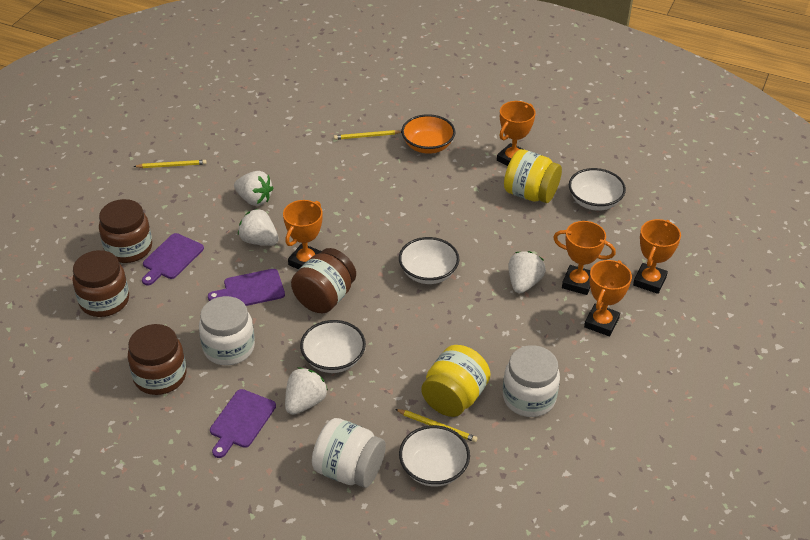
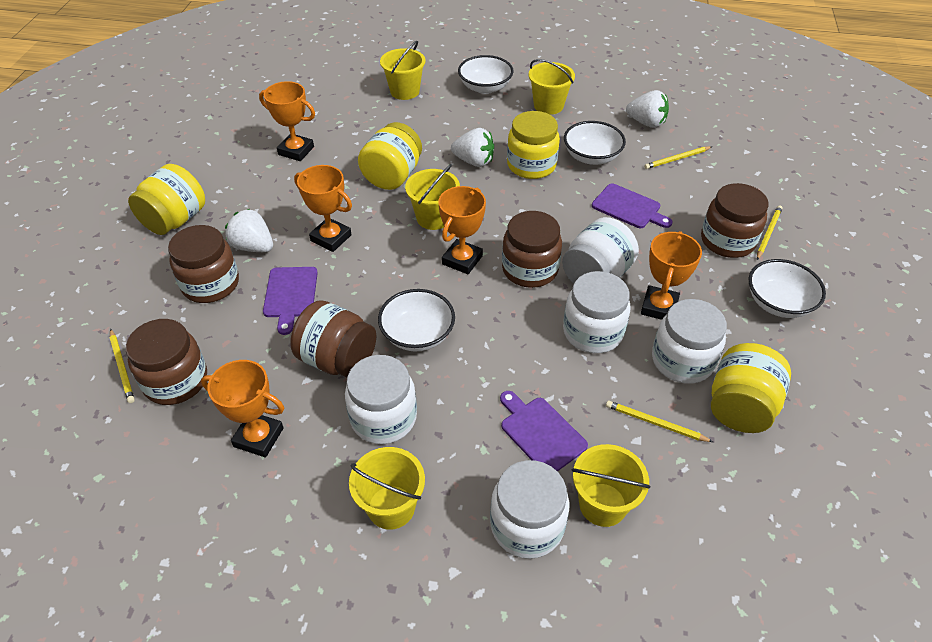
brown jar: [73,250,129,317] [99,199,152,263] [128,324,186,395] [291,248,356,314] = 4 -> [126,319,207,405] [168,225,239,303] [290,300,376,378] [502,211,562,288] [701,183,769,258] = 5
orange bowl: [401,114,456,154] = 1 -> none = 0
white jar: [199,296,255,366] [312,418,386,488] [503,345,560,417] = 3 -> [345,355,417,444] [490,460,570,559] [562,217,639,284] [563,271,631,353] [652,299,727,384] = 5
white strawberry: [234,171,273,206] [238,209,279,246] [285,368,328,415] [508,251,546,294] = 4 -> [225,209,273,252] [451,128,494,167] [626,90,669,128] = 3
yellow bucket: none = 0 -> [349,447,425,530] [380,41,425,100] [405,164,460,230] [529,59,575,115] [572,444,650,527] = 5
yellow jar: [421,345,491,417] [504,149,562,203] = 2 -> [128,164,205,235] [358,122,422,190] [507,111,560,179] [711,343,791,433] = 4
yellow pencil: [133,160,207,168] [334,130,402,140] [395,409,477,442] = 3 -> [109,329,135,403] [606,401,713,442] [644,146,711,169] [757,205,783,260] = 4

